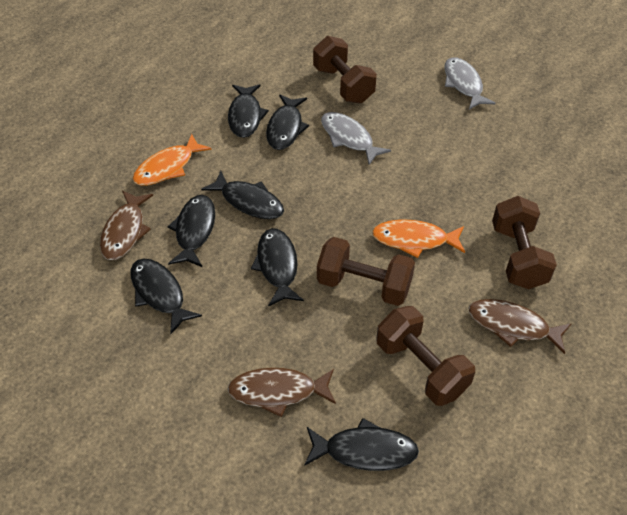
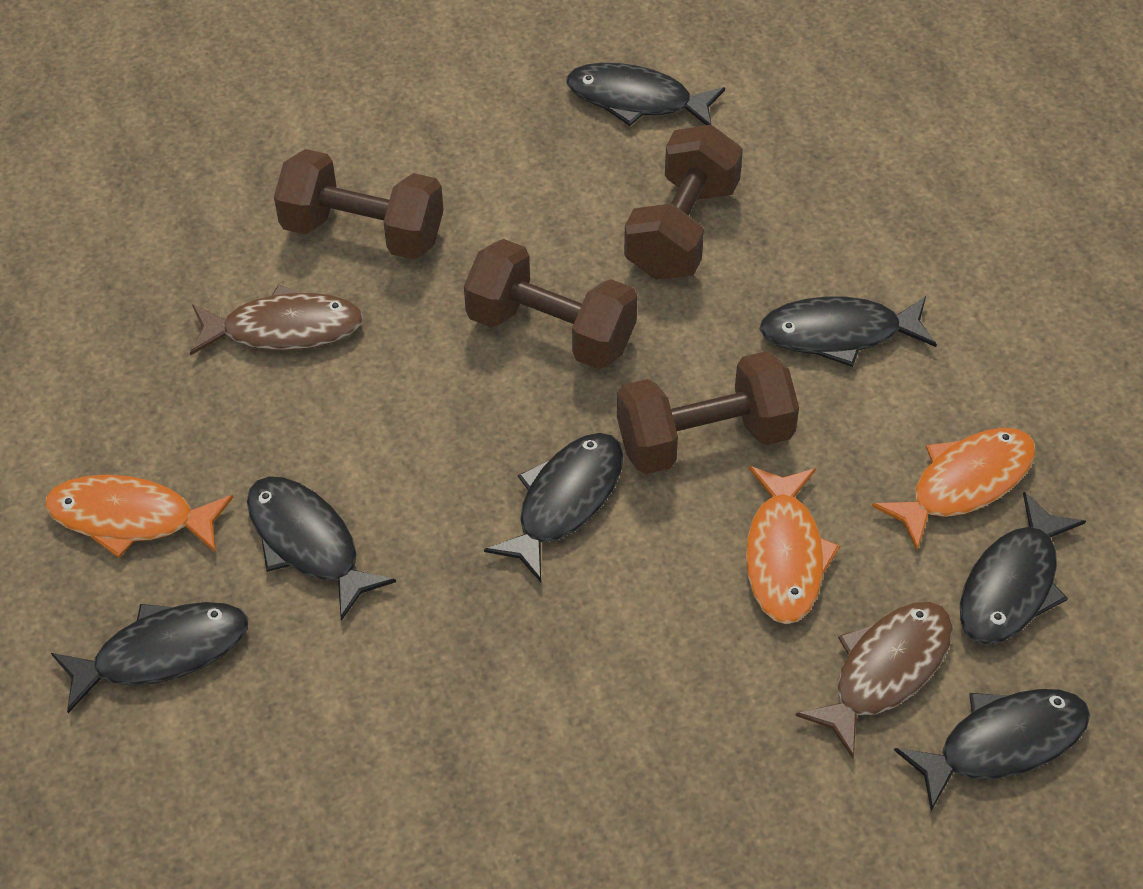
brown fish: [100,191,153,260] [227,368,336,417] [469,299,571,354] = 3 -> [190,284,364,355] [795,602,953,758] = 2
grey fish: [321,112,391,165] [444,57,495,110] = 2 -> none = 0
orange fish: [133,134,212,186] [372,220,465,258] = 2 -> [45,475,233,558] [746,466,840,624] [872,428,1036,551] = 3

